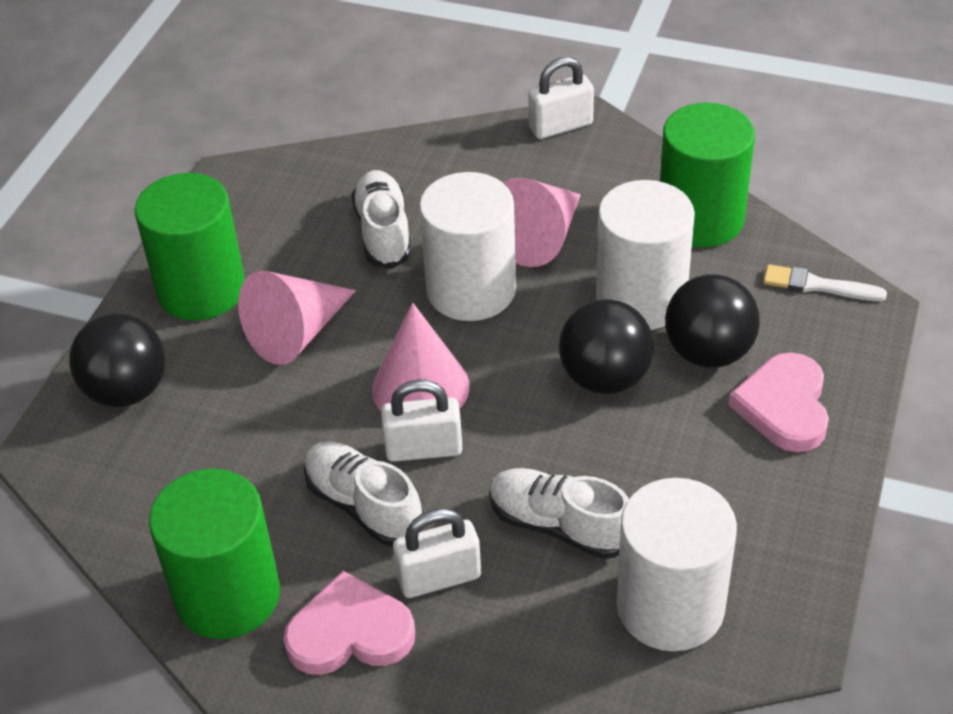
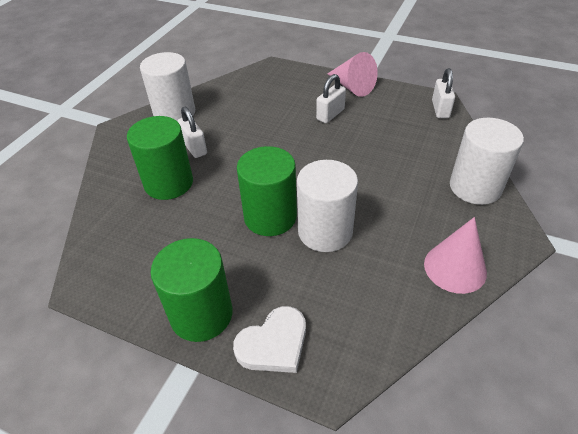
black ball: [69,313,165,407] [559,299,654,394] [665,274,760,368] = 3 -> none = 0
pink cone: [238,271,356,365] [372,303,470,411] [503,178,581,267] = 3 -> [328,52,378,97] [424,217,487,294] = 2
pink heart: [284,571,415,675] [729,352,829,452] = 2 -> none = 0
white brush: [763,264,887,301] = 1 -> none = 0
white heart: none = 0 -> [233,306,306,373] = 1
white shoe: [304,441,423,547] [352,170,412,269] [489,468,629,559] = 3 -> none = 0

